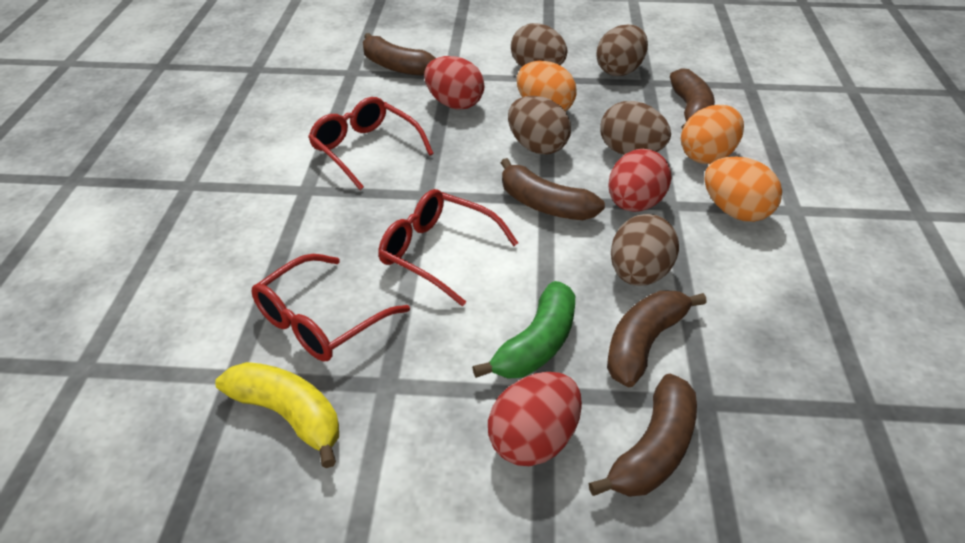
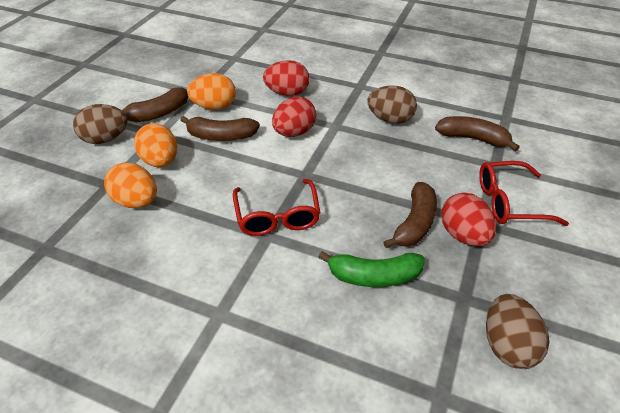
brown banana: [363,33,436,76] [501,158,605,220] [588,374,697,497] [607,290,707,387] [670,68,715,129] = 5 -> [122,87,188,122] [180,116,260,141] [383,182,437,249] [435,116,520,151] = 4
brown egg: [508,96,571,154] [511,23,567,67] [596,24,648,76] [600,101,671,155] [611,214,679,286] = 5 -> [73,104,128,144] [367,86,417,124] [486,294,549,369] = 3
red glasses: [252,254,410,361] [308,97,434,190] [378,189,518,306] = 3 -> [233,179,320,236] [479,161,569,226] = 2
yellow banana: [215,362,339,468] = 1 -> none = 0

